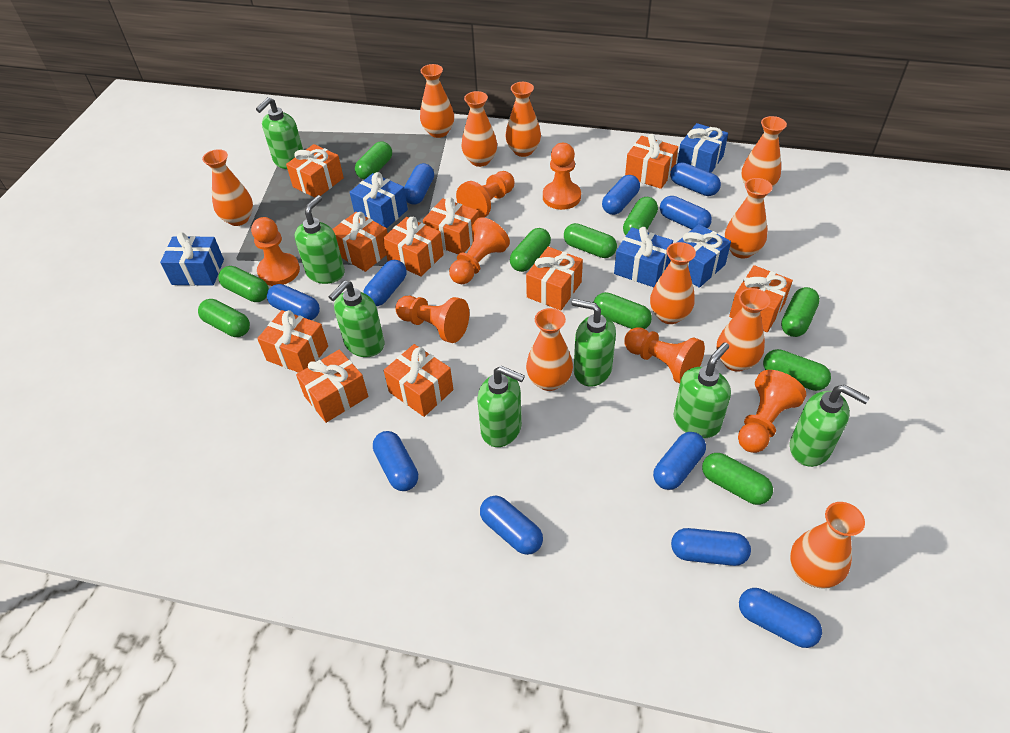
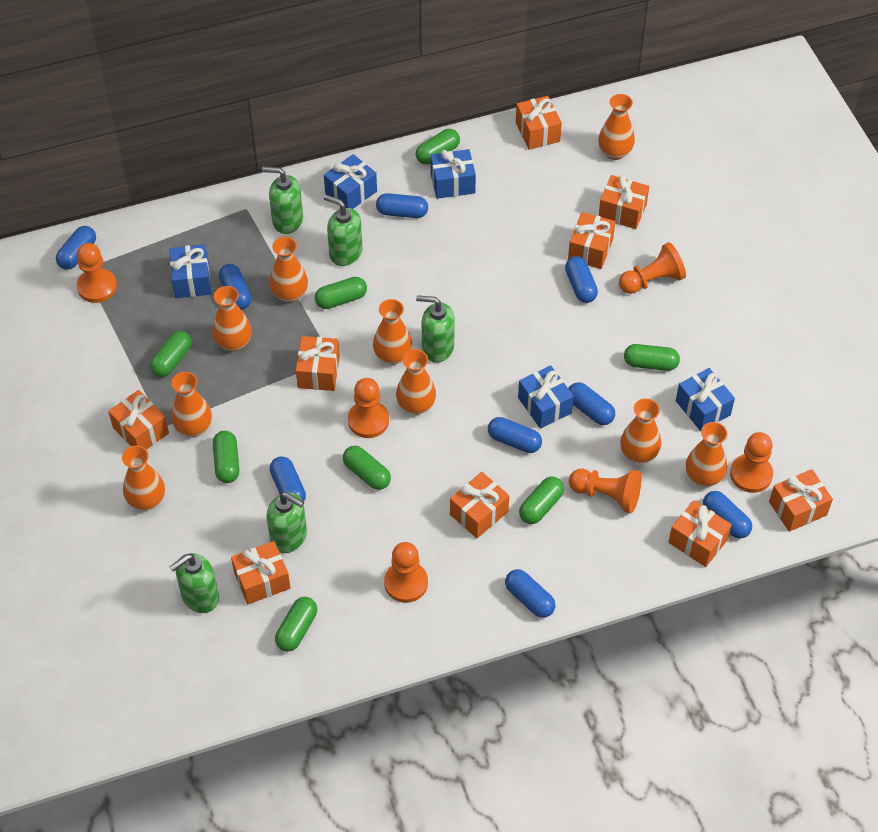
blue capsule: [267,284,320,320] [363,260,407,306] [373,431,418,491] [404,163,434,205] [480,495,543,555] [602,175,640,215] [653,432,706,490] [660,196,712,229] [670,162,721,196] [671,528,751,566] [739,588,822,648] = 11 -> [56,226,96,270] [219,264,251,310] [269,456,306,502] [376,193,428,218] [488,417,542,453] [505,569,555,618] [565,256,598,303] [568,382,615,425] [703,491,752,539] = 9
green capsule: [198,299,250,337] [218,266,269,302] [355,141,392,180] [510,228,551,272] [564,223,617,258] [593,292,652,329] [623,197,658,235] [702,453,773,505] [763,349,831,391] [781,287,820,337] = 10 -> [150,331,192,377] [213,431,239,483] [275,597,317,652] [315,277,367,309] [343,446,391,490] [415,129,460,165] [519,477,564,524] [624,344,680,371] = 8
green soap dispenser: [256,97,303,169] [295,195,345,284] [329,280,385,357] [477,366,525,447] [572,299,616,387] [674,342,731,438] [790,385,870,467] = 7 -> [170,553,219,613] [262,167,303,234] [266,492,307,553] [324,195,363,266] [416,295,455,363] = 5
orange gift: [257,310,328,373] [286,144,344,198] [296,349,368,423] [333,212,388,272] [383,217,444,277] [384,344,454,417] [423,197,479,254] [526,247,583,311] [625,134,678,189] [729,265,793,332] = 10 -> [108,390,169,450] [231,541,291,604] [296,336,340,391] [450,472,509,538] [516,96,562,150] [568,212,615,269] [598,175,649,229] [668,500,732,567] [769,469,833,532] = 9
orange pawn: [251,217,300,286] [395,296,469,343] [449,217,510,284] [456,171,514,218] [543,143,581,210] [624,327,705,384] [738,370,806,453] = 7 -> [77,243,117,303] [348,378,389,438] [384,542,428,603] [569,469,642,513] [619,242,686,294] [730,432,773,493] = 6
orange vase: [202,149,253,226] [420,64,454,138] [461,91,497,167] [506,82,541,157] [526,308,573,391] [650,242,696,324] [716,288,770,372] [725,178,773,259] [741,116,787,187] [790,502,865,588] = 10 -> [122,446,165,511] [171,372,212,437] [212,286,252,352] [269,237,308,303] [373,299,412,365] [396,349,436,415] [598,94,635,160] [620,398,661,463] [686,422,727,487] = 9

